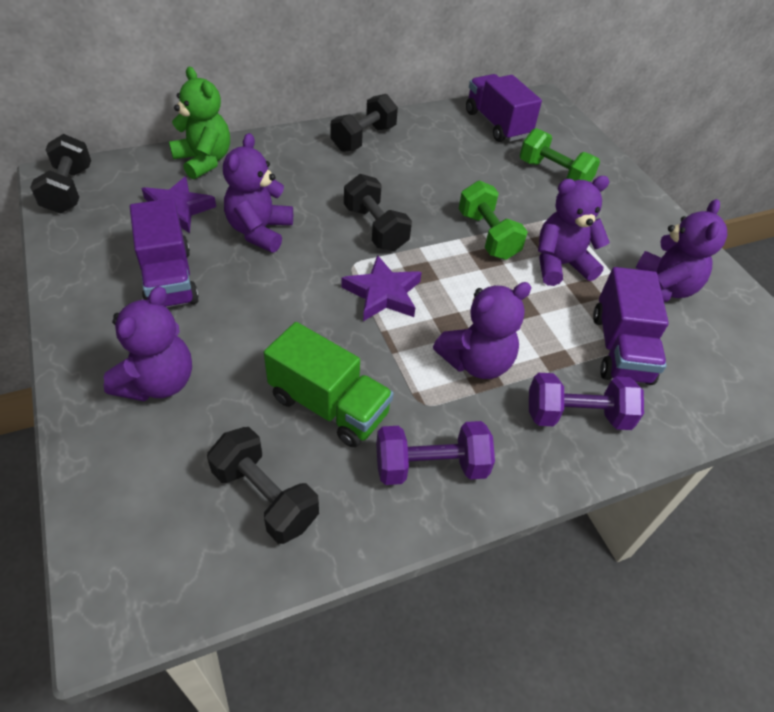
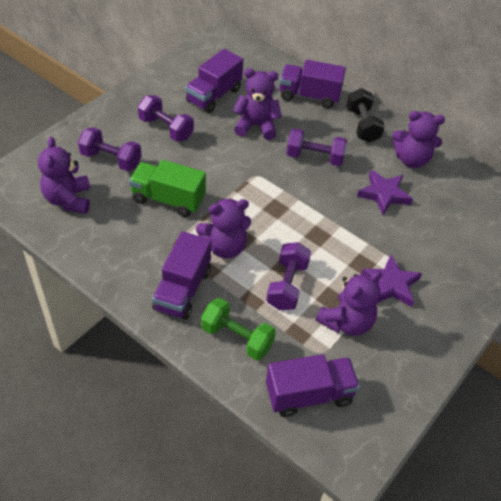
black dumbbell: [30,134,91,213] [207,427,319,544] [331,94,398,152] [344,174,412,251] = 4 -> [346,88,385,143] = 1
green dumbbell: [459,180,528,260] [520,128,600,182] = 2 -> [201,298,276,361] = 1
green teddy bear: [169,67,230,179] = 1 -> none = 0
purple dumbbell: [376,421,495,485] [529,373,644,430] = 2 -> [78,127,142,171] [138,95,194,142] [266,242,311,310] [286,128,347,166] = 4
purple truck: [130,198,199,308] [466,74,542,142] [593,267,669,385] = 3 -> [152,231,211,320] [185,49,243,113] [266,354,360,417] [280,60,346,108] = 4

